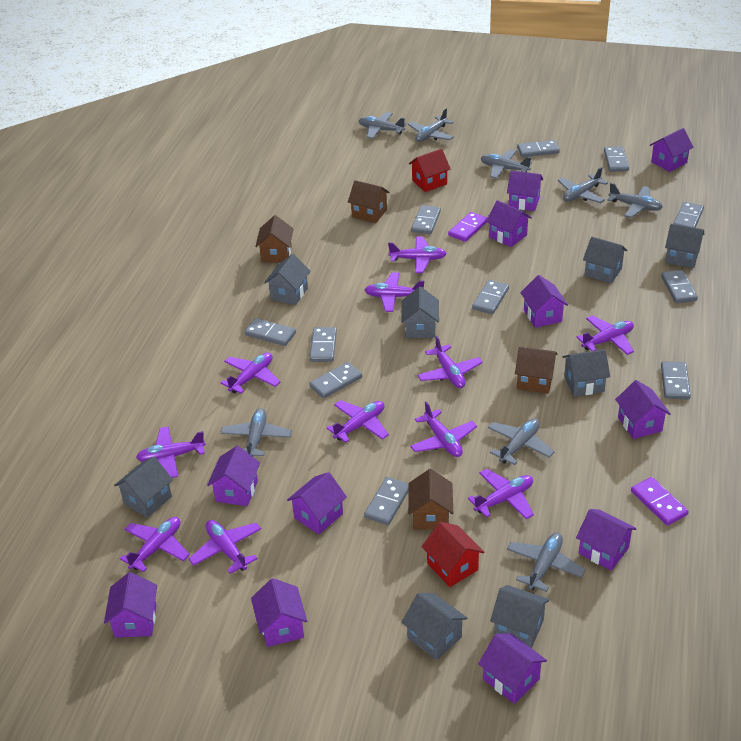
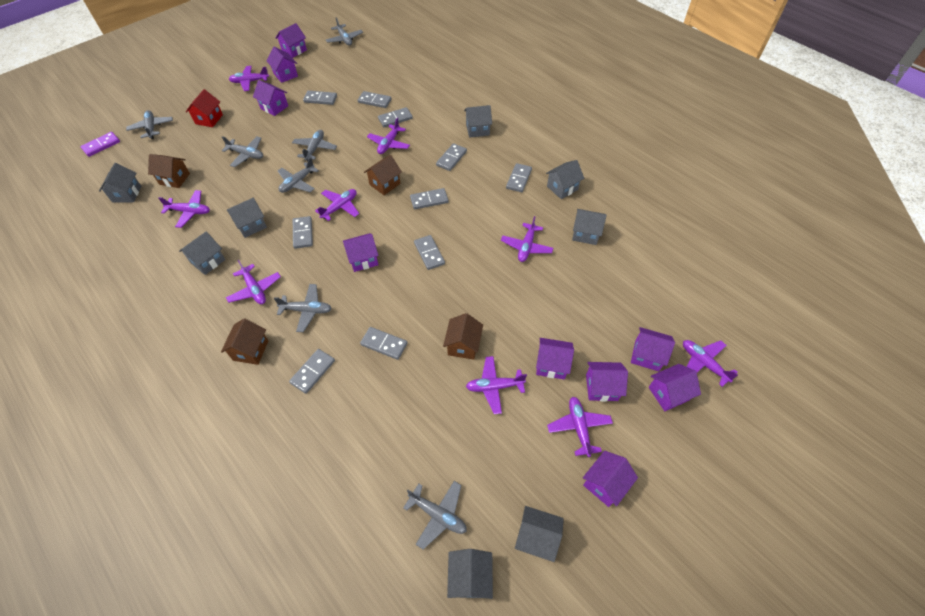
grey domino: [245,318,296,346] [309,327,337,362] [309,362,362,398] [364,477,408,525] [411,205,441,234] [472,280,509,314] [517,140,560,157] [604,147,629,172] [661,270,698,303] [661,361,691,399] [673,202,704,228] = 11 -> [289,349,335,394] [293,216,313,249] [303,91,337,105] [358,91,392,108] [360,327,407,360] [378,107,413,127] [410,188,449,209] [414,235,445,270] [436,143,467,171] [506,163,532,192] = 10
grey plane: [220,408,292,457] [359,112,407,139] [408,108,454,142] [481,149,532,179] [488,418,554,465] [507,533,586,592] [558,167,608,203] [607,183,663,218] = 8 -> [126,110,173,139] [222,136,263,167] [274,284,332,332] [278,157,319,193] [292,130,337,161] [326,17,363,46] [403,481,467,549] = 7
purple domino: [448,212,487,242] [631,477,689,526] = 2 -> [80,132,120,157] = 1
purple house: [104,572,157,638] [207,446,260,506] [251,578,307,647] [287,472,347,535] [478,633,547,704] [486,200,532,247] [507,170,543,211] [520,275,568,328] [576,509,637,571] [615,380,671,439] [650,128,694,172] = 11 -> [253,80,288,116] [267,46,298,83] [276,23,307,58] [343,233,379,272] [536,338,574,380] [583,451,638,507] [586,362,628,401] [631,327,675,371] [649,364,701,411] = 9
purple plane: [120,517,190,572] [136,426,206,478] [189,520,261,574] [221,352,281,394] [327,400,389,443] [365,272,424,312] [388,236,447,273] [410,401,477,457] [417,336,483,388] [468,469,534,519] [576,315,634,355] = 11 -> [158,190,210,228] [226,260,281,304] [229,66,269,91] [315,189,359,221] [367,118,410,154] [466,356,527,414] [501,216,553,262] [547,397,613,457] [683,340,738,387] = 9
red house: [409,149,450,192] [422,521,484,587] = 2 -> [186,89,223,127] = 1

